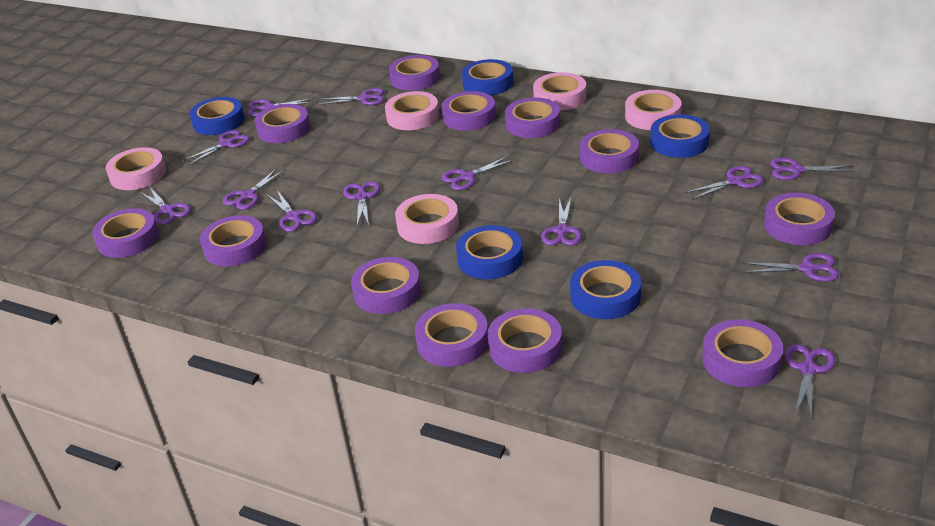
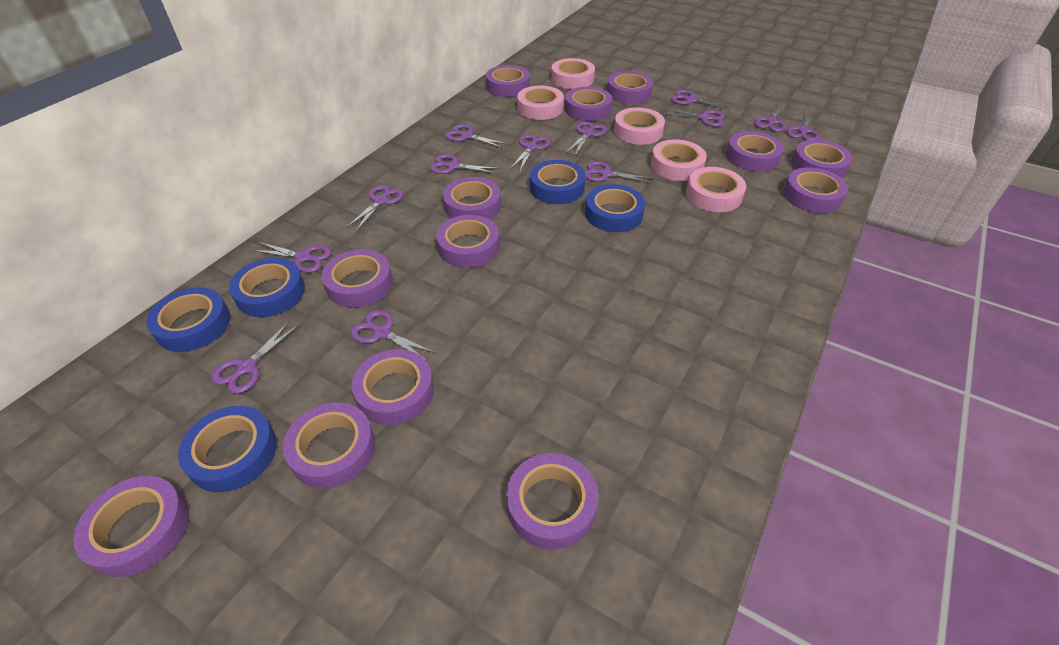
purple tape: [92,208,159,258] [200,215,266,266] [255,104,310,143] [351,257,421,314] [389,55,440,91] [415,303,488,367] [442,91,496,131] [488,308,562,373] [505,98,560,138] [580,129,639,174] [702,319,783,387] [764,193,835,245] = 12 -> [73,476,189,577] [283,402,375,489] [322,249,393,308] [352,349,434,425] [436,215,499,268] [443,177,501,220] [486,65,530,97] [506,453,598,550] [565,87,612,121] [607,71,653,104] [726,131,784,172] [783,167,848,213] [792,140,852,178] = 13

